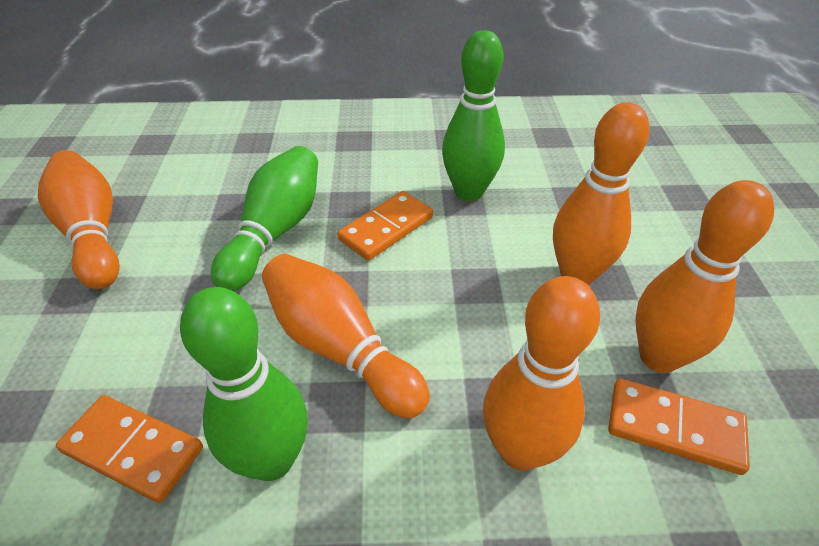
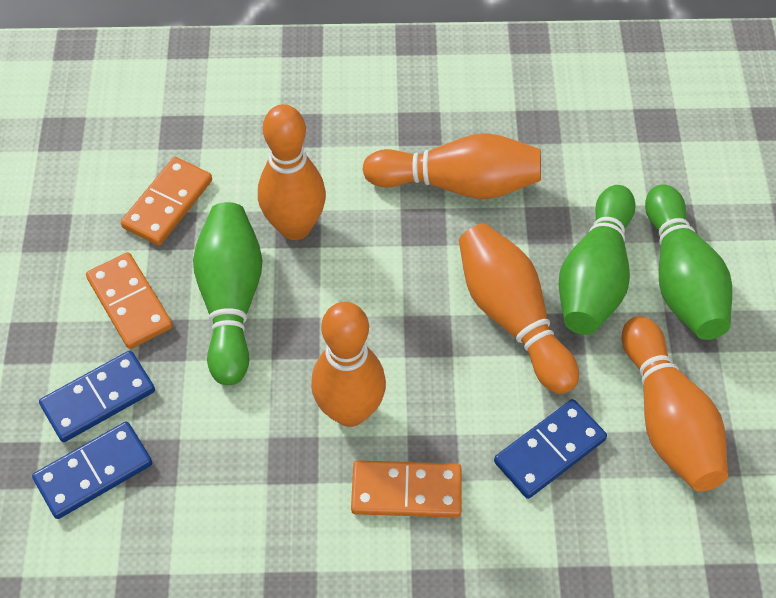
blue domino: none = 0 -> [32,422,152,519] [39,351,155,442] [494,399,607,499] = 3

